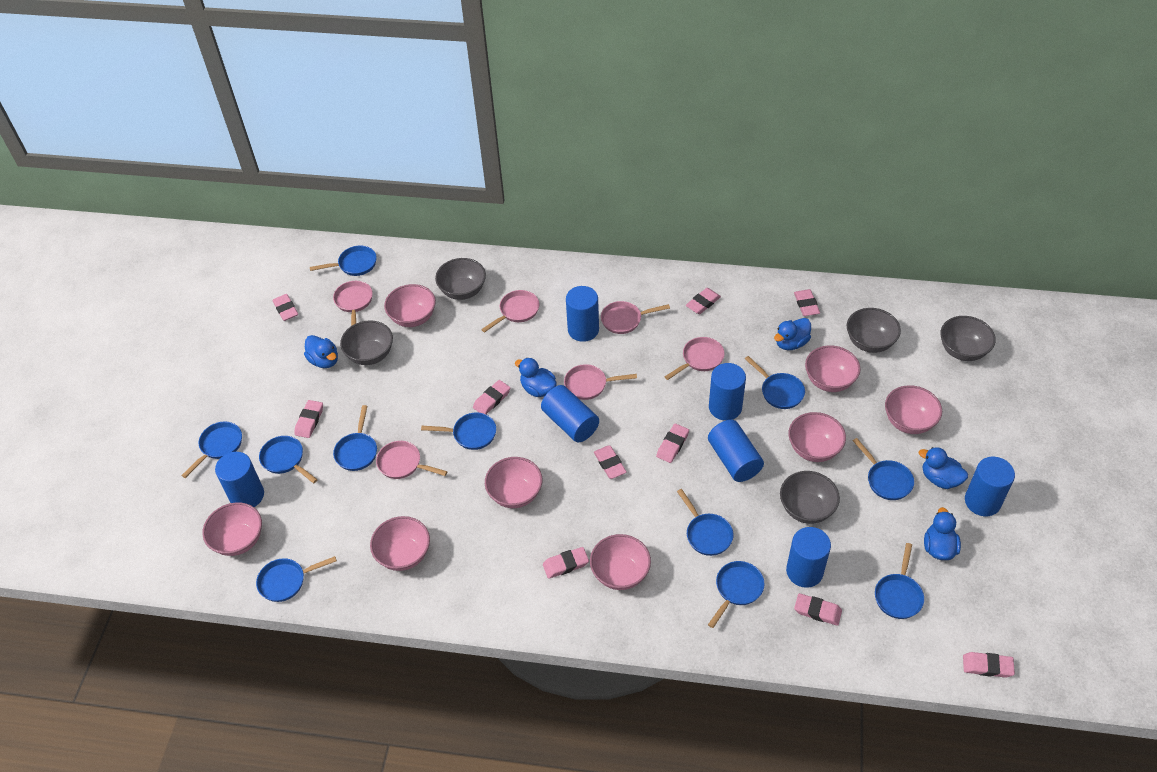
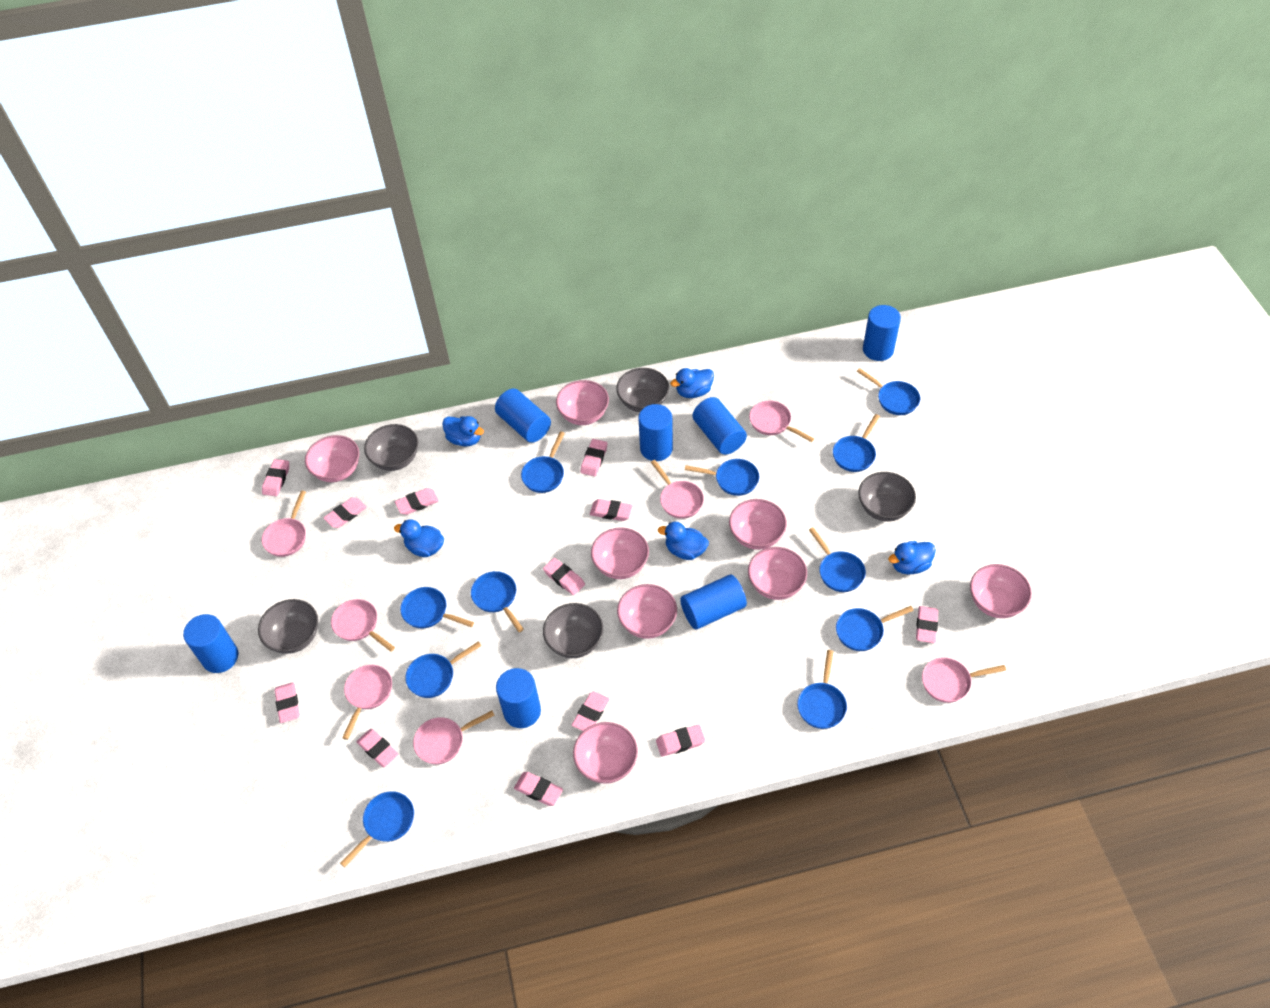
pink eraser: [273,294,298,321] [294,400,323,438] [473,380,510,414] [543,547,589,579] [594,446,627,479] [656,424,689,463] [686,288,721,314] [794,289,820,316] [794,593,842,626] [963,652,1015,678] = 10 -> [262,459,289,496] [274,682,300,723] [324,497,367,528] [357,729,398,767] [395,488,439,515] [514,772,563,806] [543,558,585,595] [572,691,609,731] [580,439,607,476] [590,499,633,521] [656,724,705,757] [916,606,938,643] = 12
pink pan: [333,281,373,326] [376,441,448,479] [481,290,539,333] [564,364,637,400] [601,301,670,334] [665,337,725,380] = 6 -> [262,491,306,557] [331,599,395,652] [342,665,392,740] [413,710,495,765] [651,460,704,519] [749,400,814,442] [922,657,1006,703] = 7

